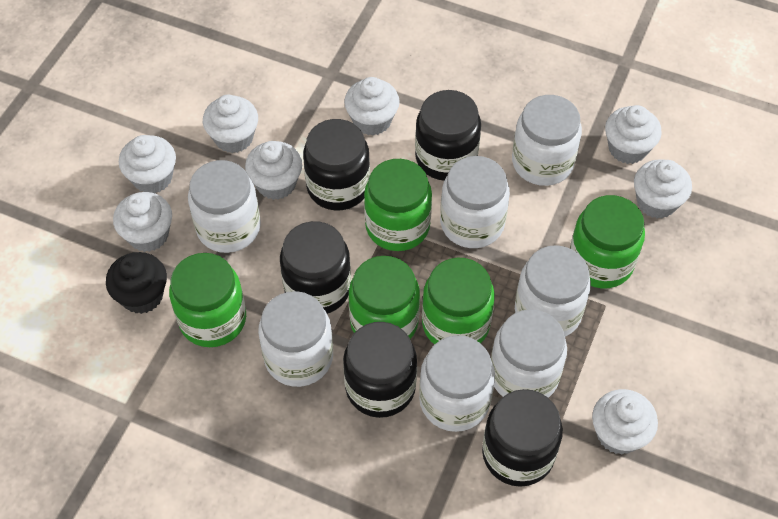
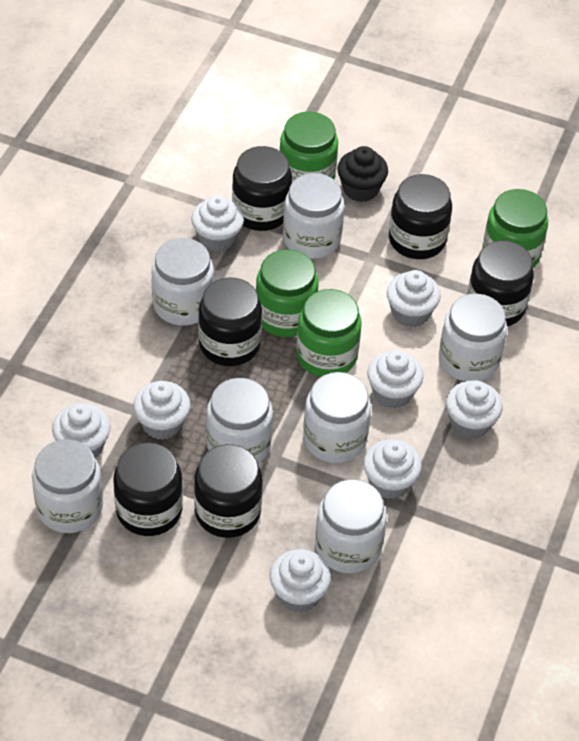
black jar: [280,221,351,314] [303,119,370,211] [343,322,417,418] [415,90,481,181] [482,389,563,487] = 5 -> [114,442,183,536] [194,444,263,538] [198,277,262,366] [232,146,292,231] [389,174,452,259] [467,240,534,326] = 6
green jar: [169,253,246,347] [349,256,420,339] [364,159,432,251] [422,258,495,344] [570,195,645,288] = 5 -> [256,249,318,337] [279,111,338,182] [296,289,362,377] [482,189,548,268] = 4

